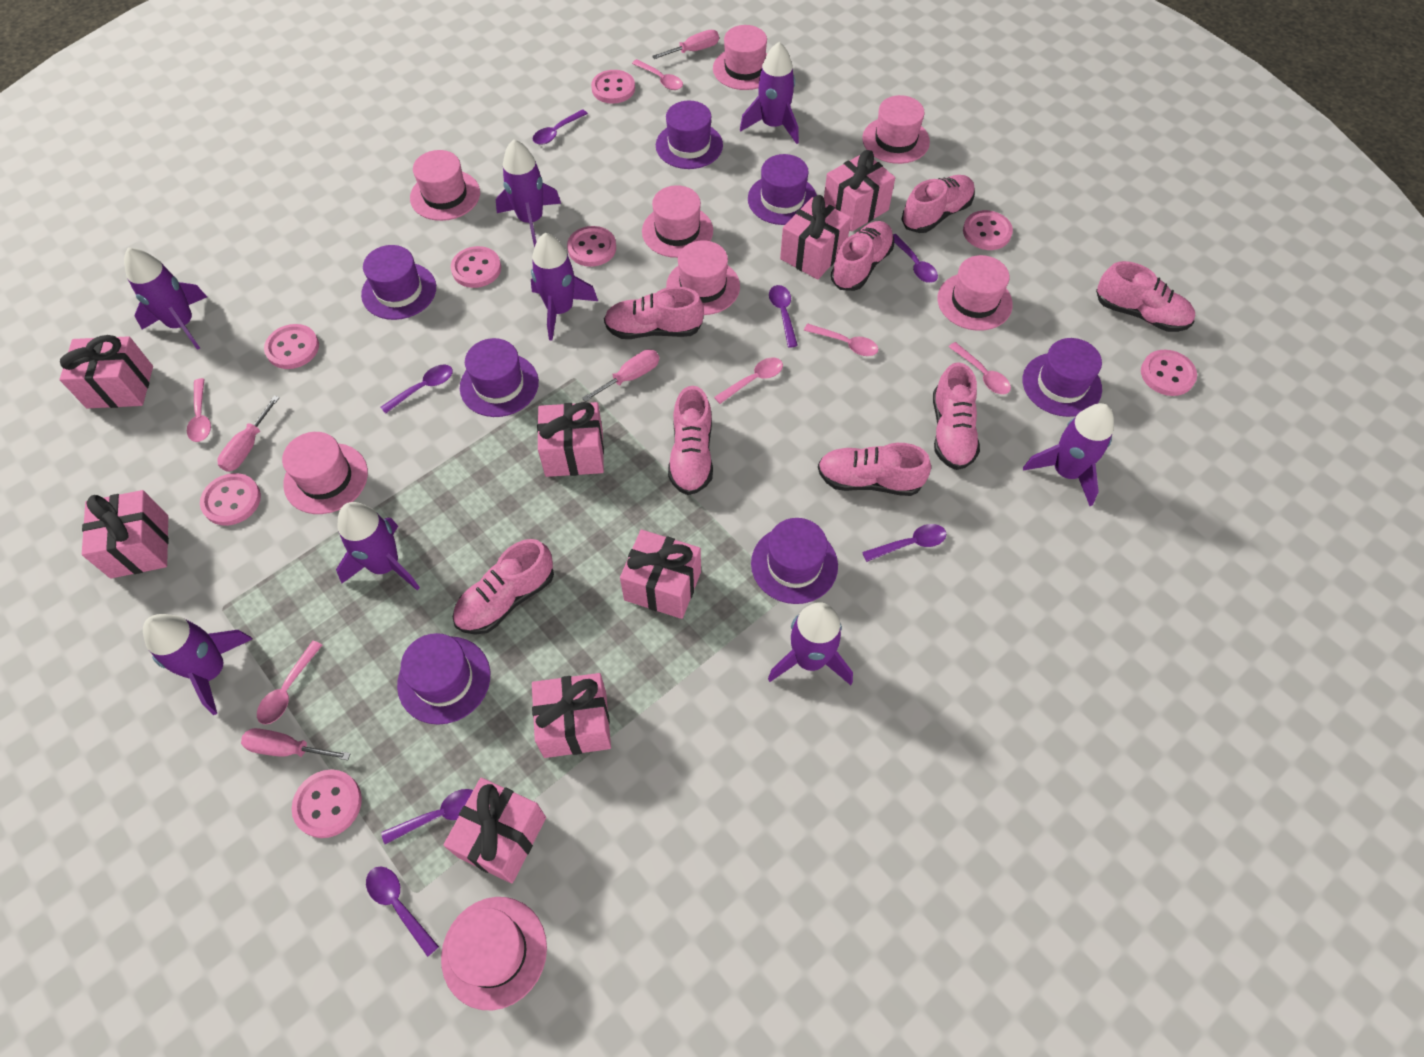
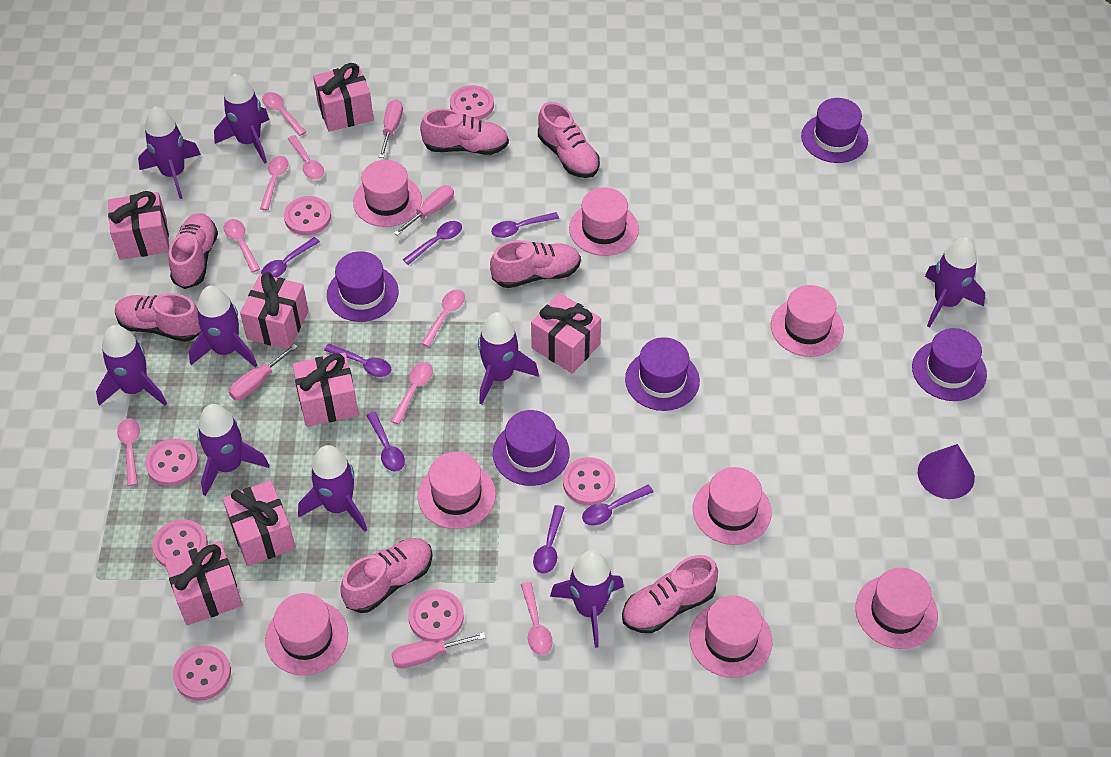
pink button: [200,473,261,526] [264,324,319,369] [292,769,362,838] [451,246,501,288] [567,226,616,267] [591,70,635,104] [963,210,1013,250] [1141,350,1197,396] = 8 -> [145,438,199,486] [152,519,208,567] [173,645,231,701] [284,196,331,235] [408,589,464,642] [450,85,494,120] [563,457,615,505] = 7
pink gift: [59,335,153,408] [82,490,169,578] [443,778,546,883] [532,673,611,758] [537,402,604,477] [620,530,701,619] [780,195,851,280] [824,150,895,232] = 8 -> [108,191,169,260] [164,541,243,625] [223,480,296,566] [240,272,309,349] [292,353,359,427] [313,63,374,132] [531,293,601,374] = 7
pink shoe: [453,539,554,635] [604,287,704,339] [668,386,713,495] [818,443,931,496] [831,221,894,291] [901,175,975,233] [933,362,980,470] [1096,261,1195,332] = 8 -> [115,293,201,342] [169,213,218,289] [341,538,433,613] [420,109,509,155] [490,240,581,288] [538,102,600,178] [622,555,718,633] = 7
pink spoon: [187,378,211,442] [257,641,322,725] [632,59,683,90] [714,358,783,404] [804,323,878,356] [949,342,1011,394] = 6 -> [117,418,140,486] [224,219,260,273] [260,156,288,210] [262,92,306,136] [288,135,324,179] [391,362,433,424] [421,289,465,347] [521,582,553,655] = 8
purple cone: none = 0 -> [918,444,975,499] = 1
purple hat: [361,245,436,320] [397,633,490,725] [460,338,539,417] [656,101,723,169] [748,154,817,225] [751,518,838,604] [1023,338,1102,417] = 7 -> [327,251,399,322] [493,410,570,486] [625,337,700,411] [801,98,868,163] [912,328,987,401] = 5
purple rocket: [124,248,207,350] [143,614,252,715] [336,502,420,590] [496,139,561,247] [531,233,598,341] [740,42,799,144] [768,602,853,685] [1023,403,1114,506] = 8 -> [96,325,167,406] [138,106,201,199] [189,286,258,368] [197,404,269,496] [214,74,270,164] [298,445,367,532] [478,312,539,404] [550,550,624,648] [925,237,985,327] = 9

